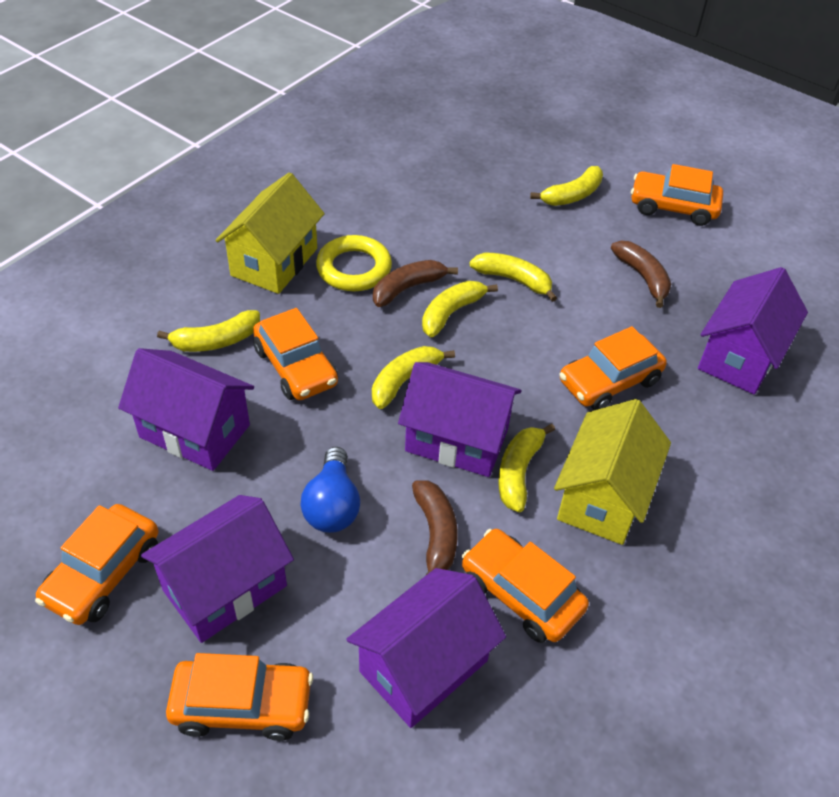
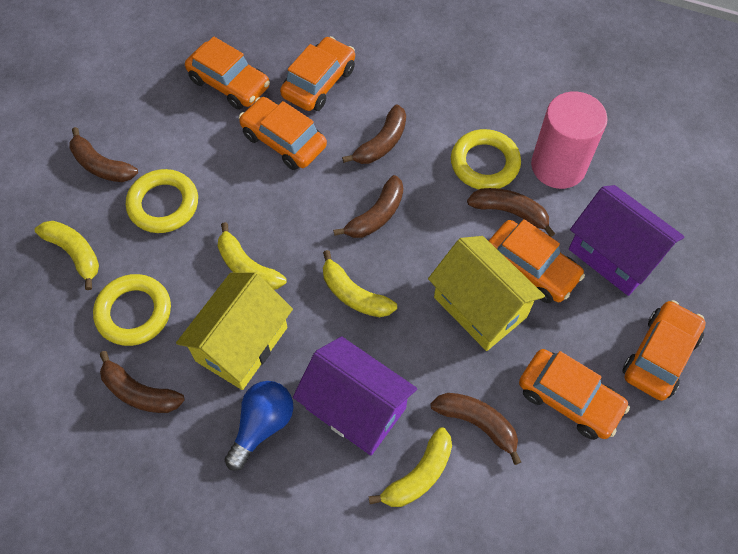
brown banana: [373,260,458,307] [412,480,458,576] [611,241,671,308] = 3 -> [70,127,138,182] [100,351,185,413] [333,175,403,238] [342,104,406,164] [430,393,521,465] [467,188,555,237] = 6
pink cylinder: none = 0 -> [531,91,608,189] = 1
purple house: [118,348,254,471] [141,495,294,643] [346,568,506,728] [398,362,522,477] [698,267,808,394] = 5 -> [293,336,417,455] [569,185,685,296] = 2
yellow banana: [157,310,260,352] [372,346,455,409] [422,281,498,337] [469,252,557,302] [498,424,555,512] [530,166,603,206] = 6 -> [35,221,99,290] [218,222,286,290] [323,250,397,317] [369,427,452,507] = 4
yellow ring: [316,235,392,291] = 1 -> [93,274,171,346] [126,169,198,233] [451,129,521,189] = 3

